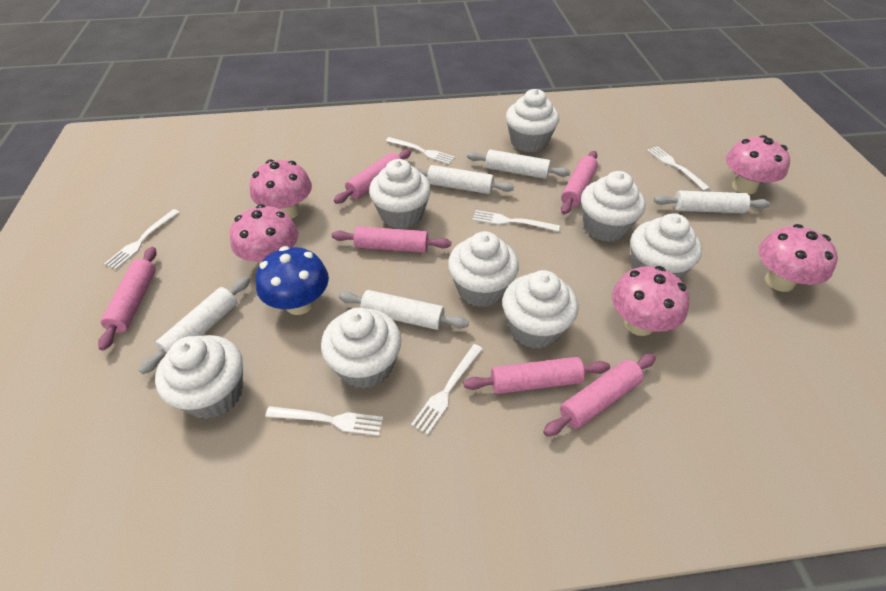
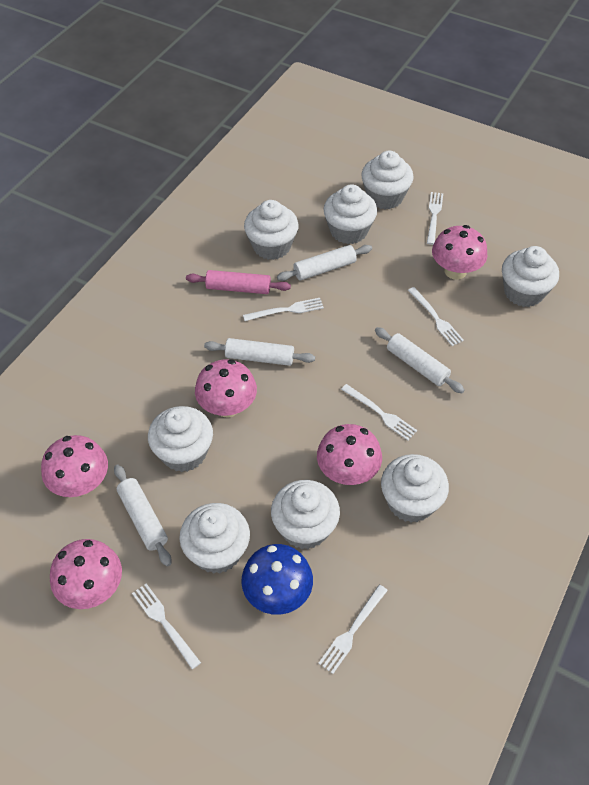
pink rolling pin: [98,247,157,351] [332,226,451,253] [334,149,411,204] [463,357,610,394] [543,354,656,437] [561,151,598,215] = 6 -> [186,270,291,294] = 1
white rolling pin: [138,277,250,374] [339,290,469,330] [414,165,514,194] [467,149,570,179] [654,191,770,213] = 5 -> [114,464,172,567] [204,338,315,366] [277,245,372,281] [375,327,465,393] = 4

